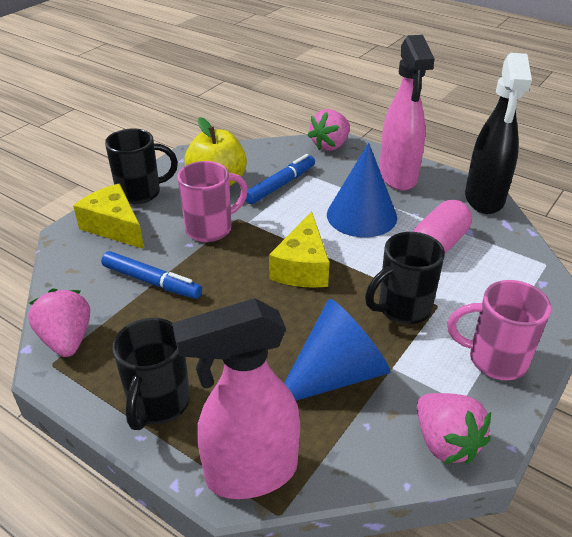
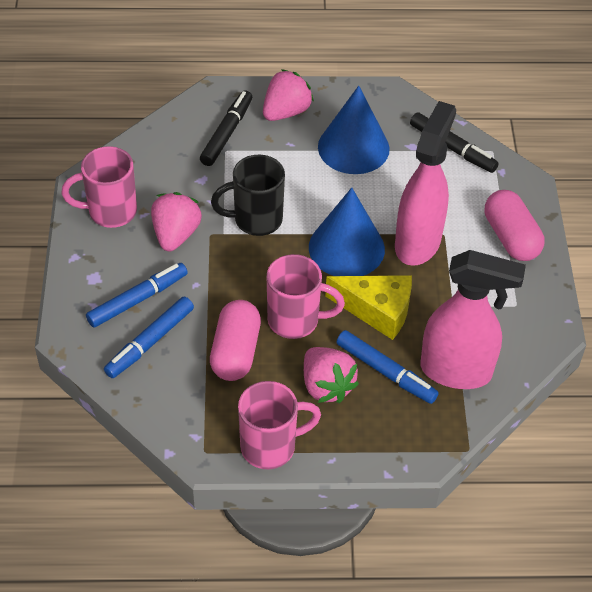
black marker: none = 0 -> [200,90,252,166] [410,112,499,173] = 2
black mug: [105,128,178,204] [113,318,190,430] [365,232,445,324] = 3 -> [211,155,285,236] = 1
black spray bottle: [465,53,532,214] = 1 -> none = 0
blue marker: [101,251,202,299] [245,154,315,204] = 2 -> [86,263,188,328] [104,297,194,378] [336,330,439,404] = 3
pink capsule: [413,200,472,254] = 1 -> [210,300,261,381] [485,190,544,261] = 2
pink mug: [177,161,248,242] [448,280,551,380] = 2 -> [61,146,137,228] [238,381,321,469] [267,254,345,339] = 3
yellow apple: [184,117,247,186] = 1 -> none = 0
yellow cheese: [73,184,144,249] [269,211,330,288] = 2 -> [325,275,412,340] = 1

